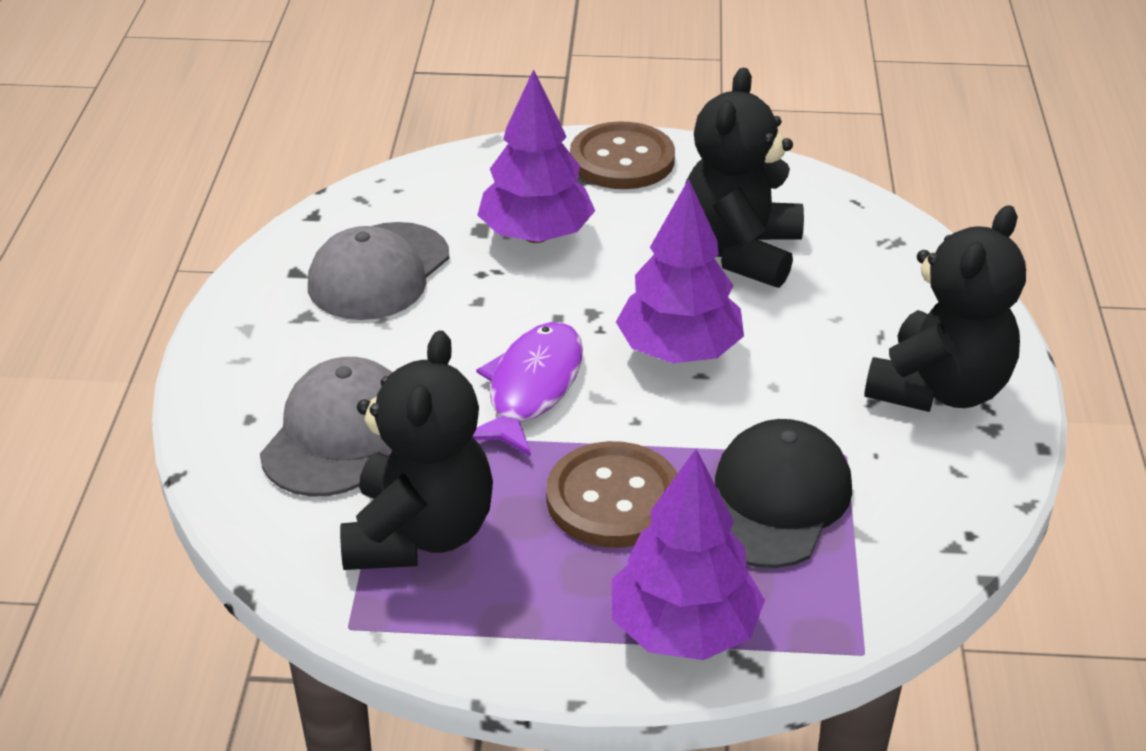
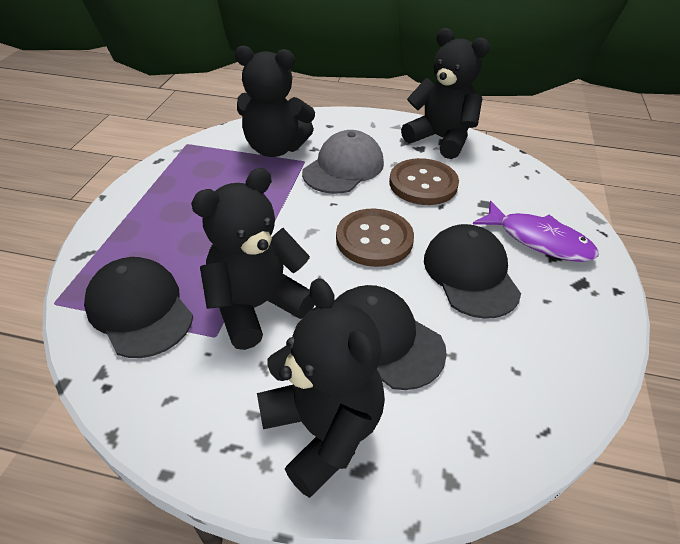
black cap: [715,419,852,568] = 1 -> [84,257,193,358] [334,285,447,390] [424,224,521,319] = 3
black teddy bear: [340,330,493,570] [685,68,804,288] [864,205,1026,412] = 3 -> [191,168,314,350] [235,45,315,157] [257,278,385,498] [401,28,490,159] = 4
grey cap: [260,357,393,497] [308,222,449,320] = 2 -> [302,130,384,194] = 1
purple tree: [478,69,595,243] [612,449,765,660] [616,179,744,363] = 3 -> none = 0

